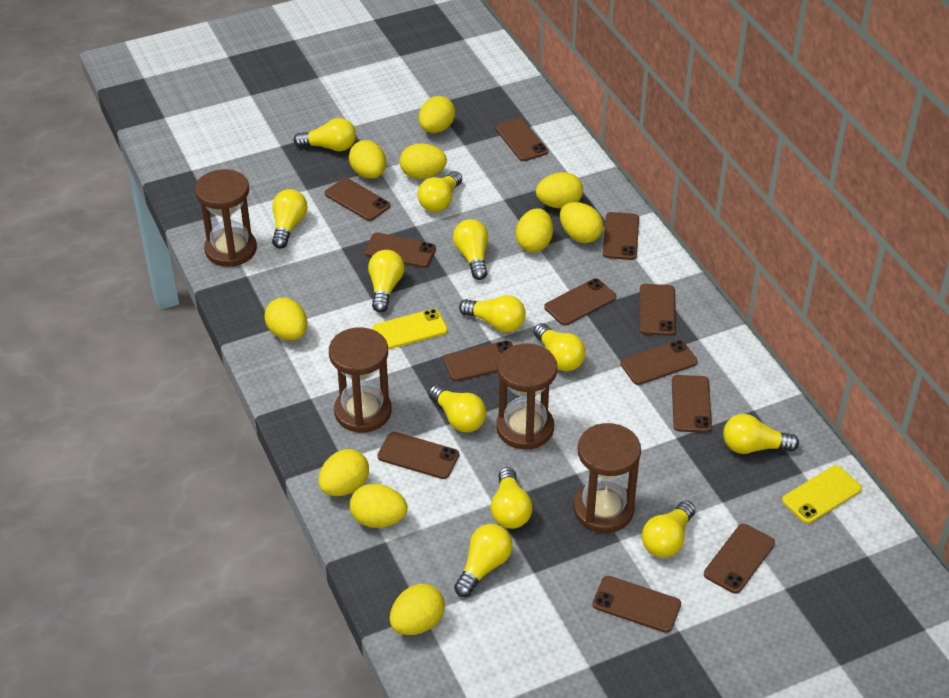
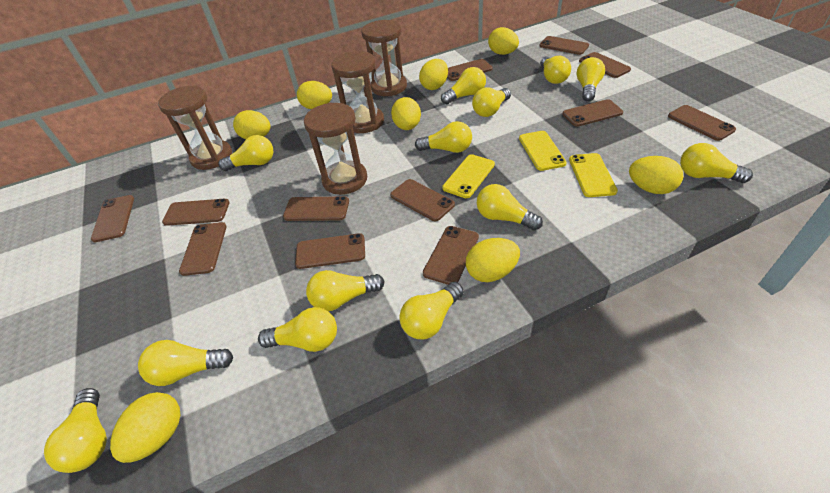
yellow egg: [265,298,307,340] [318,449,369,496] [349,140,386,179] [350,484,407,528] [390,584,445,635] [400,143,447,179] [419,96,455,133] [516,208,553,252] [536,172,583,208] [560,202,603,243] = 10 -> [110,392,180,463] [233,110,271,139] [297,81,332,109] [391,97,421,130] [419,59,448,90] [466,238,520,282] [488,27,519,55] [629,156,683,194] = 8
yellow light bulb: [272,189,307,248] [294,118,356,151] [368,250,405,313] [418,171,462,212] [428,384,486,432] [453,219,488,280] [454,524,512,597] [459,295,526,333] [491,467,533,529] [534,323,586,371] [642,501,695,558] [723,414,799,454] = 12 -> [44,388,107,473] [138,340,233,386] [218,135,273,171] [258,307,337,352] [306,270,385,311] [399,282,464,339] [415,121,472,153] [441,67,486,104] [472,87,511,117] [477,184,543,231] [540,56,571,84] [576,57,605,102] [680,143,753,183] = 13
yellow phone: [372,309,448,349] [782,465,862,524] = 2 -> [442,154,495,198] [519,131,567,171] [569,153,618,197] = 3

